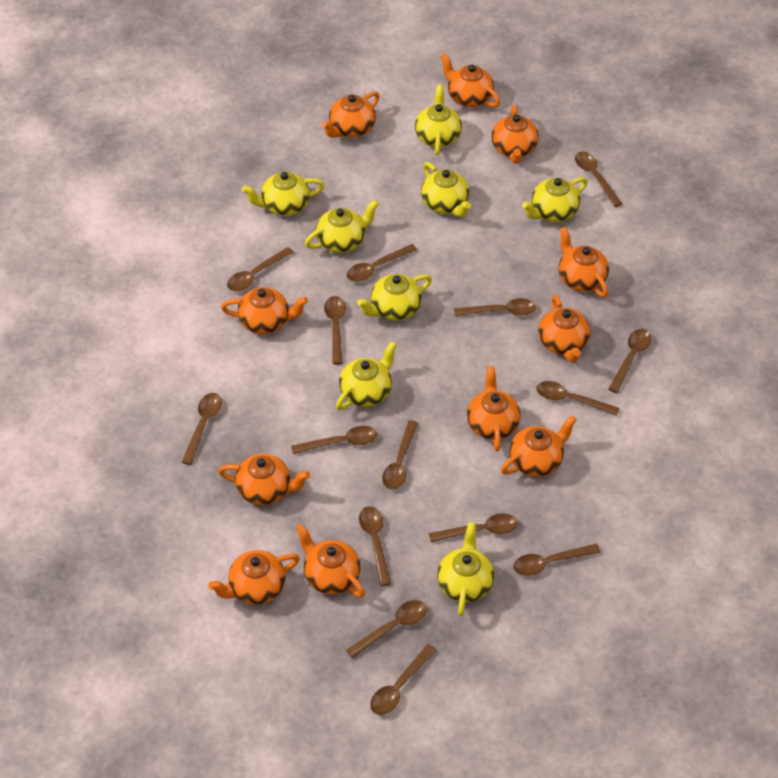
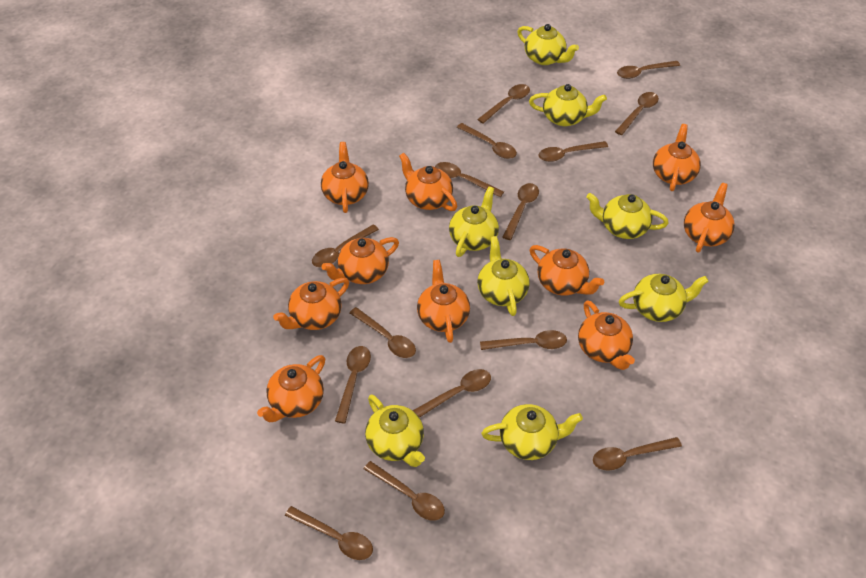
orange teapot: [208,550,300,605] [218,454,310,505] [221,287,308,334] [296,524,365,598] [322,91,380,138] [440,53,500,107] [467,366,520,451] [491,105,539,164] [501,415,577,477] [538,295,590,363] [559,227,609,298] = 11 -> [257,355,325,423] [273,278,349,330] [321,142,369,213] [321,237,399,284] [399,153,457,211] [417,260,470,343] [530,245,604,296] [578,300,635,370] [653,124,701,191] [684,183,735,253] = 10

